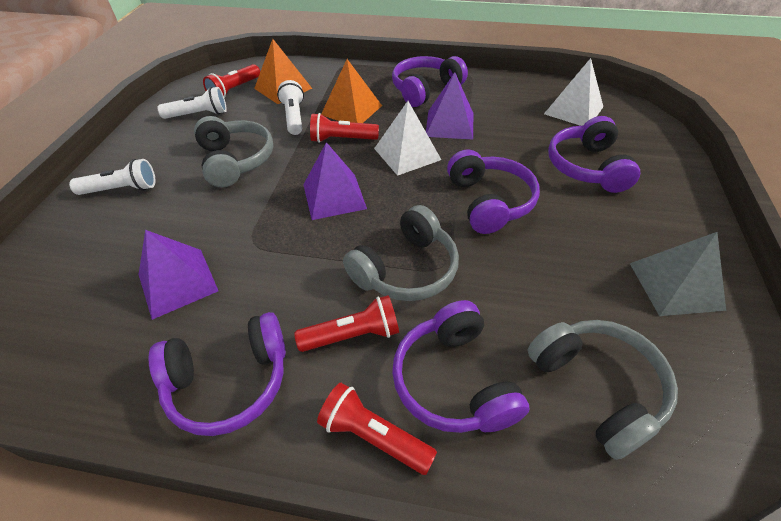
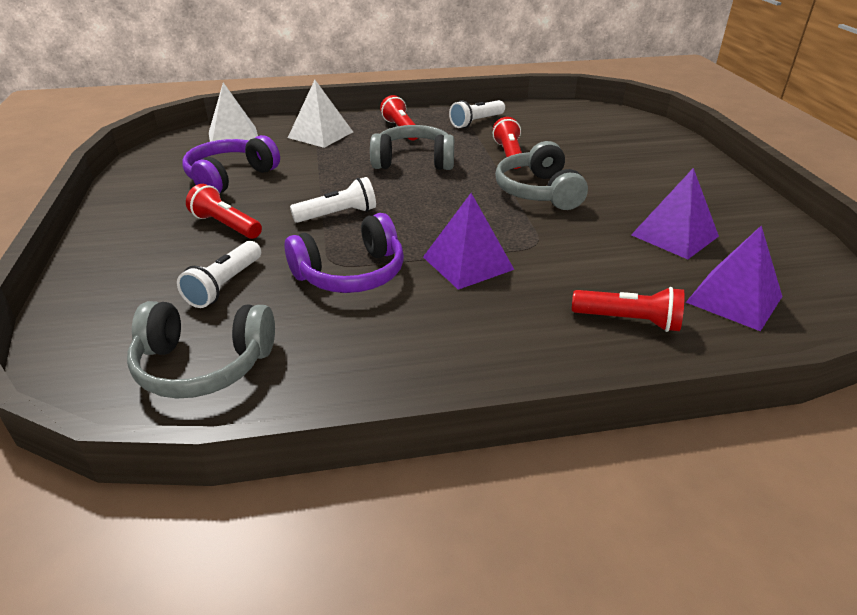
grey pyramid: [630,232,726,316] = 1 -> none = 0
orange pyramid: [254,39,312,104] [321,59,382,123] = 2 -> none = 0
purple headphones: [149,312,286,436] [392,56,468,107] [392,300,530,433] [447,150,540,234] [548,116,640,193] = 5 -> [182,135,280,193] [285,213,404,293] = 2

